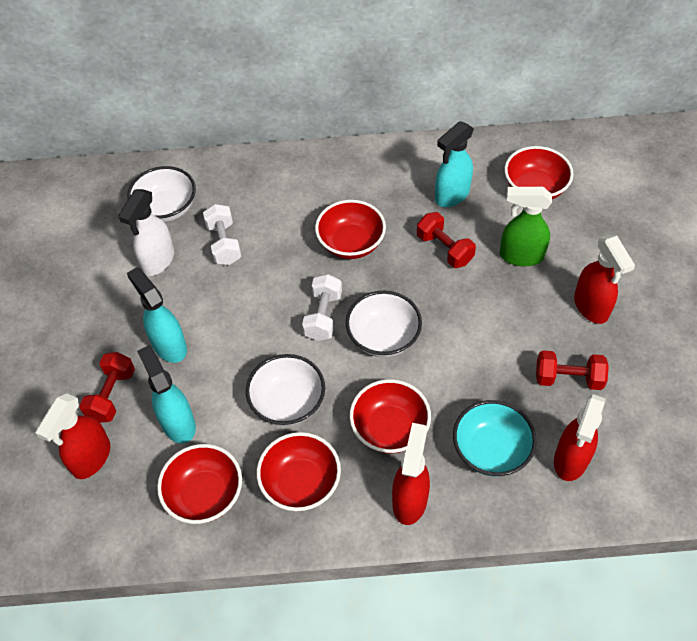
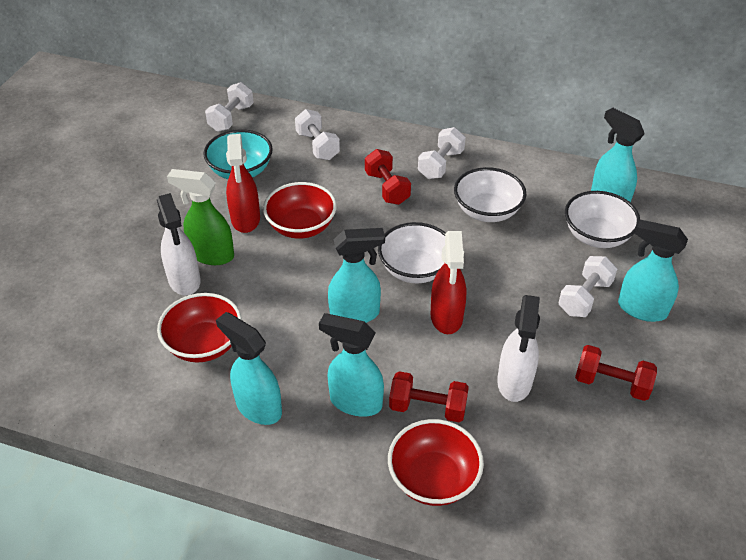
red bowl: [157,444,242,524] [257,432,341,511] [315,200,386,259] [350,379,431,454] [504,146,574,199] = 5 -> [157,293,242,363] [263,182,337,239] [388,419,484,506] = 3
red spray bottle: [35,394,110,479] [392,423,430,525] [554,394,605,481] [574,235,635,324] = 4 -> [226,134,260,233] [430,231,466,334] = 2
turquoise spray bottle: [127,267,187,363] [137,346,196,444] [435,121,474,207] = 3 -> [216,312,282,425] [319,313,384,417] [328,228,385,323] [591,108,645,203] [618,220,688,322] = 5
white dumbbell: [203,204,241,265] [302,274,342,341] = 2 -> [205,82,254,132] [295,109,340,160] [418,127,466,179] [558,256,617,317] = 4
white spray bottle: [118,189,174,276] = 1 -> [157,193,201,295] [497,295,540,402] = 2

